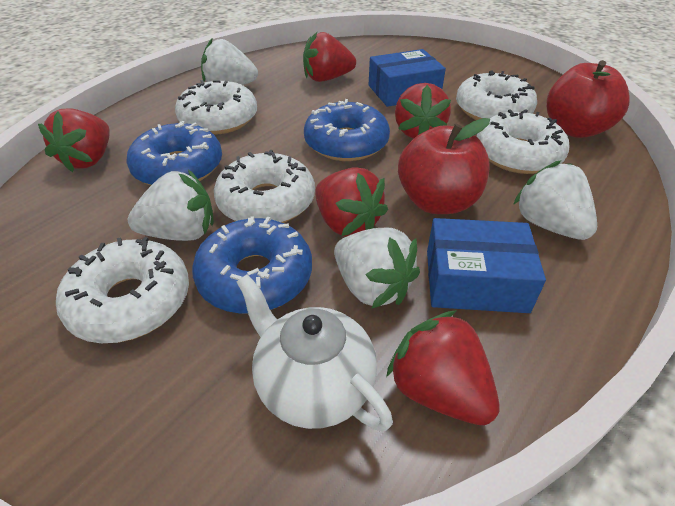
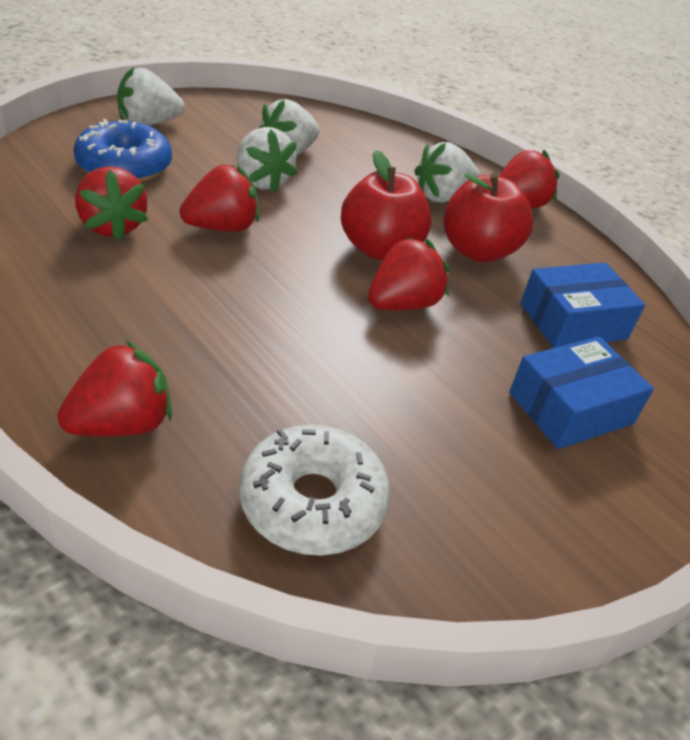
blue donut: [126,121,222,185] [192,217,312,314] [304,99,390,161] = 3 -> [74,119,172,182] = 1
white donut: [56,237,189,343] [175,80,257,135] [214,150,315,223] [456,71,537,120] [477,109,569,174] = 5 -> [239,425,390,556] = 1
white teapot: [237,274,393,432] = 1 -> none = 0

